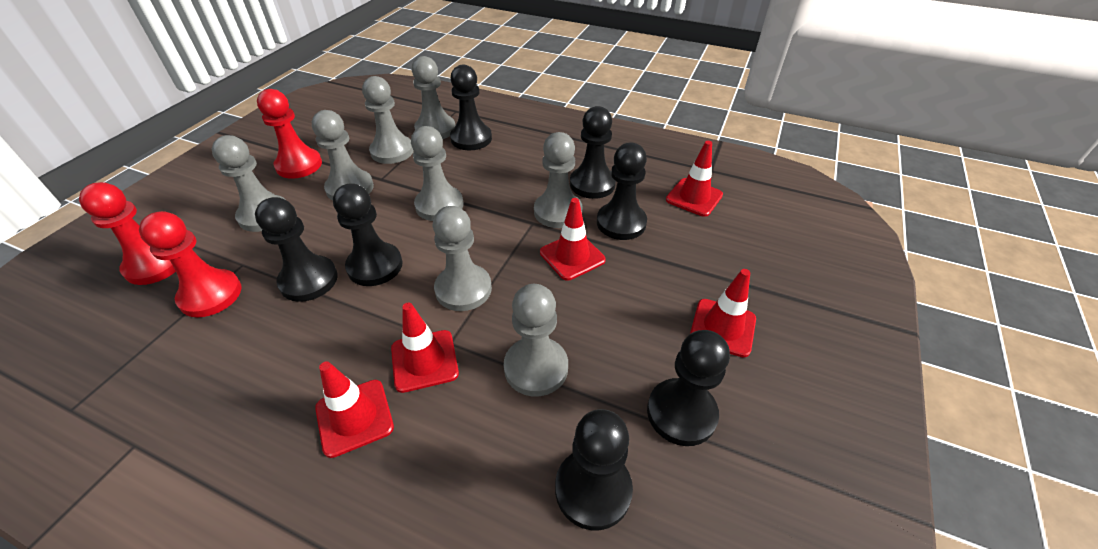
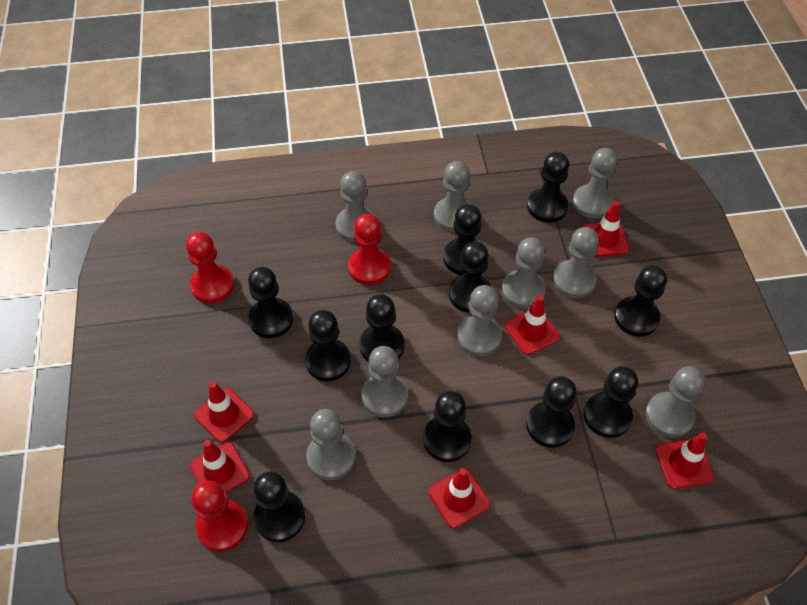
black pawn: [255,197,338,302] [333,183,403,286] [450,64,492,150] [555,409,633,530] [570,106,616,199] [597,143,647,240] [647,330,730,446] = 7 -> [248,267,293,338] [253,471,305,542] [305,310,351,381] [359,294,404,362] [423,391,472,462] [443,204,481,275] [449,241,491,313] [526,376,576,448] [527,152,569,223] [584,366,638,438] [614,265,667,337] = 11
grey pawn: [212,135,286,232] [312,110,374,201] [362,76,414,164] [411,126,463,221] [412,56,455,139] [433,206,492,311] [504,284,568,396] [534,132,582,228] = 8 -> [306,409,356,480] [335,171,375,242] [361,346,408,417] [434,161,471,232] [457,285,502,356] [502,237,545,309] [552,227,599,298] [573,148,618,219] [646,366,705,438] = 9
red traffic cone: [315,361,394,458] [391,303,459,393] [540,198,606,281] [666,141,723,217] [690,269,756,357] = 5 -> [190,440,250,493] [194,382,254,443] [428,468,490,528] [505,295,560,355] [583,201,629,257] [655,432,714,489] = 6

